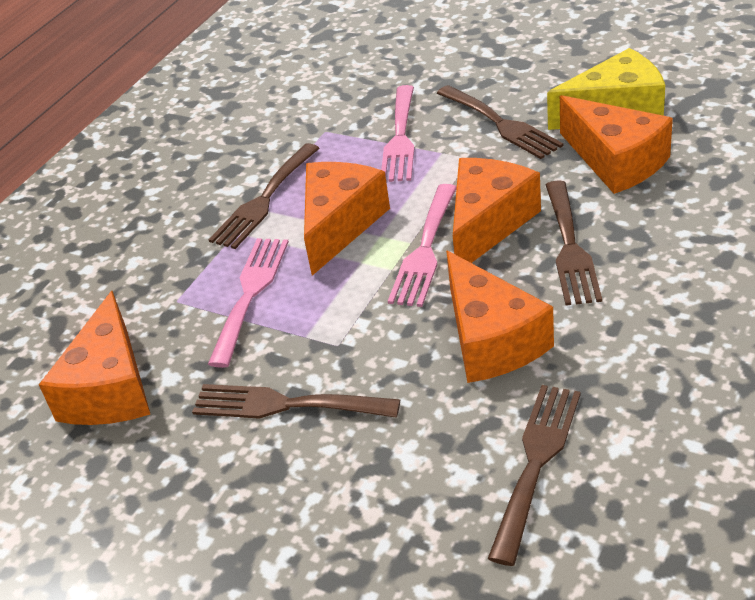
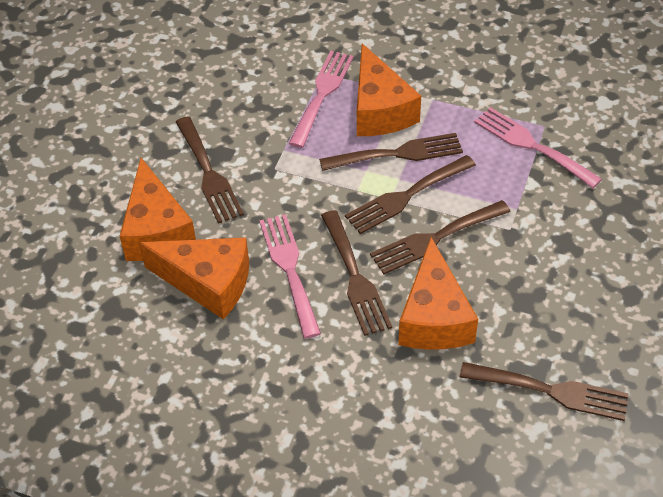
brown fork: [192,384,401,419] [208,143,319,249] [437,85,563,159] [488,385,581,566] [546,180,602,306] = 5 -> [176,116,244,224] [319,133,463,171] [321,210,392,336] [345,155,476,234] [370,200,511,274] [460,362,629,421] = 6
orange cheese: [39,291,150,425] [304,162,390,276] [446,251,554,383] [453,158,541,263] [560,95,673,194] = 5 -> [120,158,196,261] [139,237,249,320] [357,43,421,136] [398,237,478,350] = 4
yellow cheese: [547,48,665,130] = 1 -> none = 0

